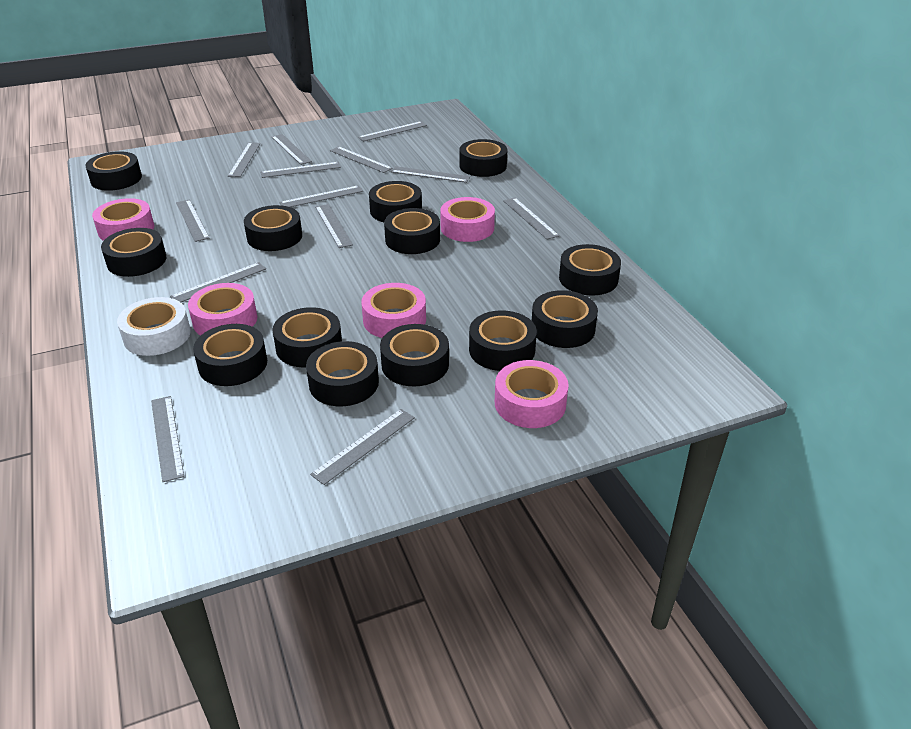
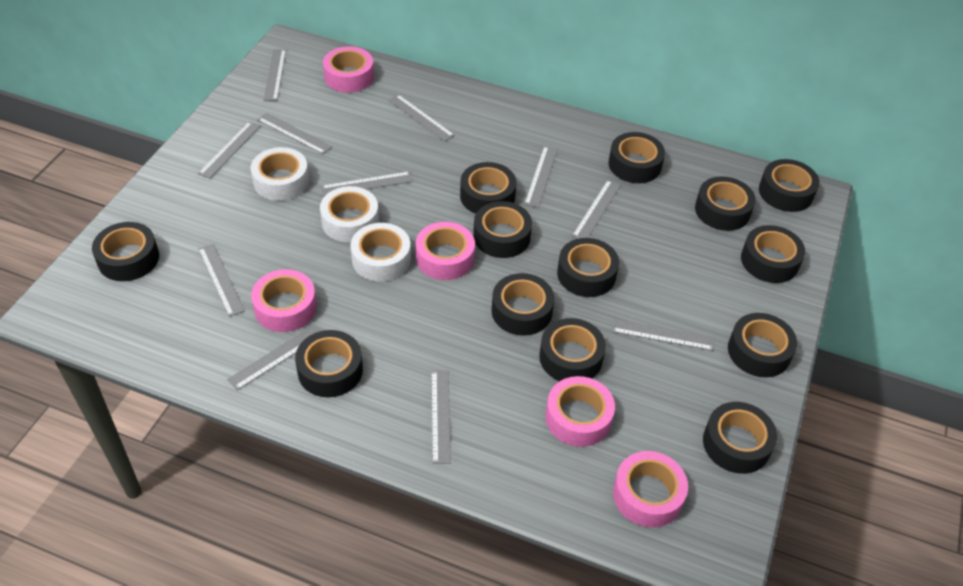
grey ruler: [151,396,184,482] [170,262,266,302] [176,199,210,242] [228,142,261,177] [260,162,341,178] [272,134,312,165] [279,185,363,207] [310,409,415,485] [315,204,353,248] [330,146,393,173] [358,121,427,142] [391,166,470,183] [503,198,559,240] = 13 -> [198,122,261,179] [198,244,245,317] [227,324,321,390] [257,112,332,154] [264,49,286,101] [321,171,413,196] [388,94,455,142] [431,370,451,464] [524,146,558,208] [572,180,621,239] [612,319,715,351] = 11
white tape: [117,297,190,356] = 1 -> [250,147,309,201] [320,186,379,242] [350,223,411,281] = 3

